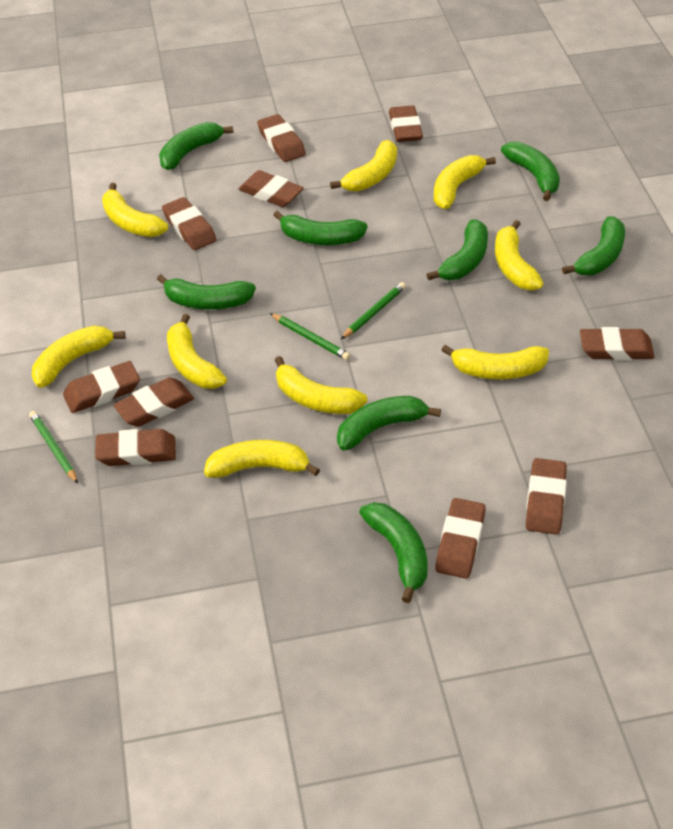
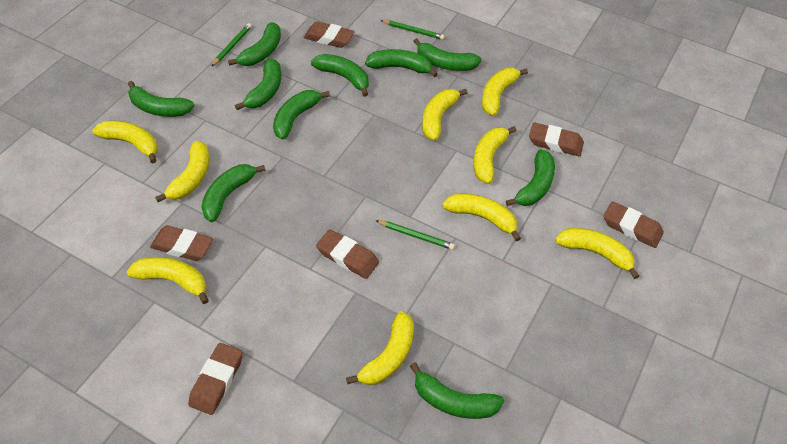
brown eraser: [63,361,140,413] [95,429,176,466] [114,377,194,427] [162,197,217,250] [239,170,303,207] [257,114,306,162] [389,106,423,142] [435,498,486,579] [526,458,567,535] [580,327,654,360] = 10 -> [150,225,213,261] [188,343,243,415] [303,21,355,48] [316,229,379,279] [529,122,584,156] [603,201,664,248] = 6
green banana: [157,274,256,310] [159,122,233,170] [273,211,368,245] [337,396,441,451] [359,502,428,603] [426,220,488,280] [501,141,560,201] [562,216,625,275] = 8 -> [128,81,194,117] [201,164,265,222] [228,22,281,66] [235,59,281,110] [273,90,330,139] [311,54,369,97] [365,49,438,77] [410,362,504,419] [414,38,482,71] [506,149,555,206] = 10

